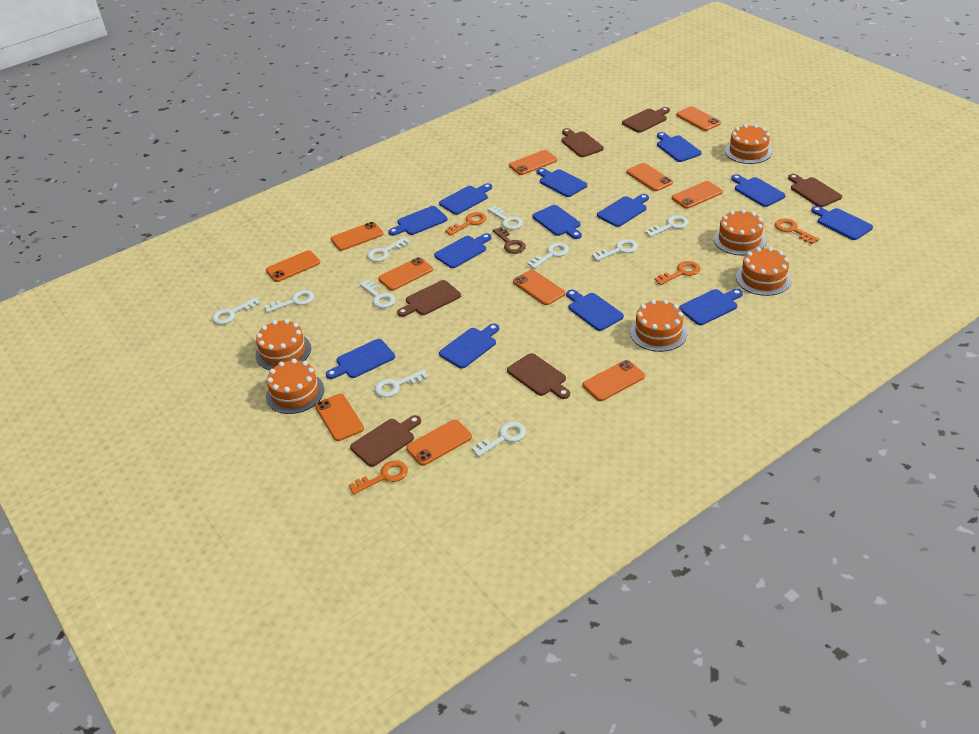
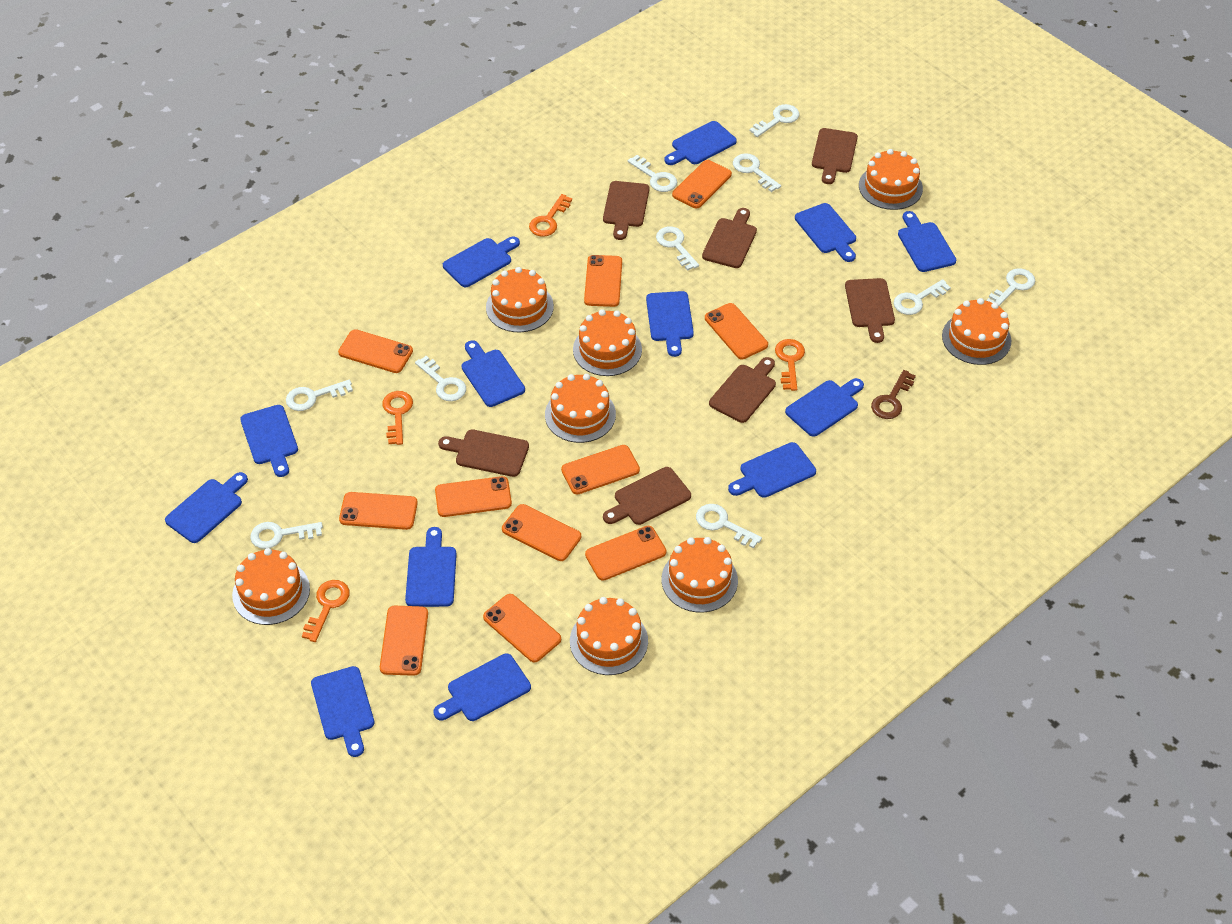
brown cutting board: [350,415,421,467] [397,280,461,317] [507,353,570,399] [561,128,604,157] [622,107,670,133] [788,174,842,207] = 6 -> [438,429,529,477] [603,181,650,240] [603,467,691,525] [702,208,757,268] [709,357,776,423] [812,128,858,184] [845,278,895,343] = 7
orange cake: [255,319,311,370] [266,359,324,414] [630,300,687,352] [714,209,766,255] [725,124,772,164] [736,247,792,296] = 6 -> [232,548,310,625] [486,267,554,332] [545,374,616,443] [570,597,648,675] [573,309,642,376] [662,537,738,613] [859,149,923,210] [942,298,1011,365] = 8

